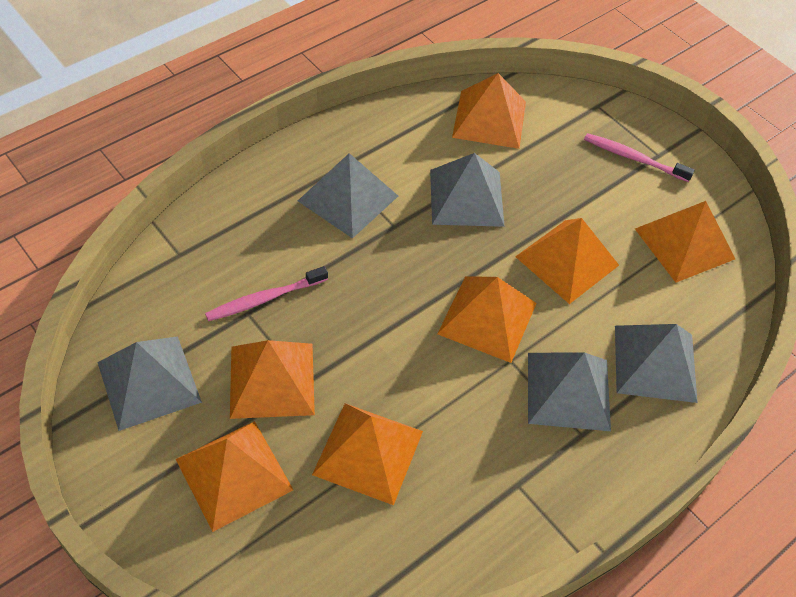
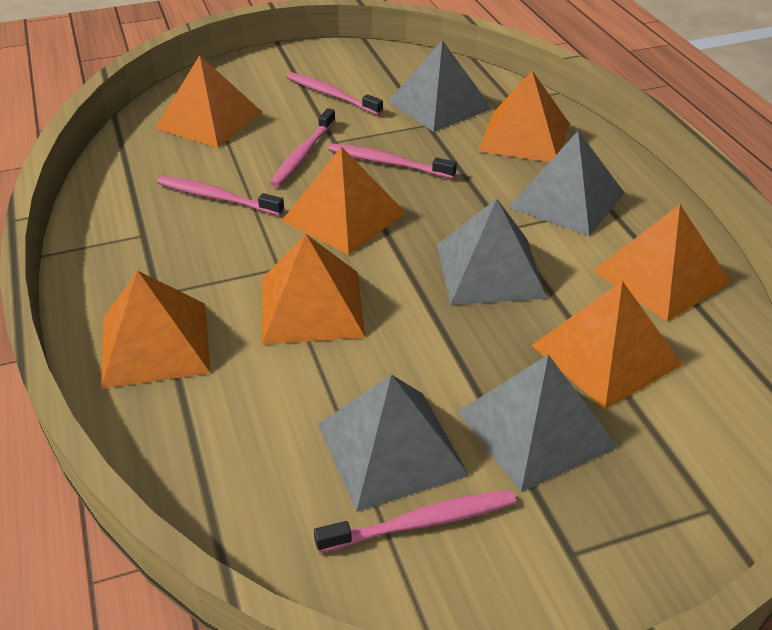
pink toothbrush: [205,266,328,321] [584,133,695,182] = 2 -> [157,176,284,216] [270,108,336,188] [287,72,383,115] [314,490,516,553] [328,144,457,179] = 5

